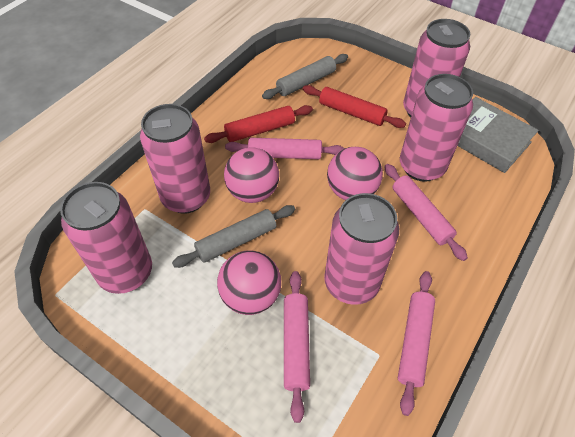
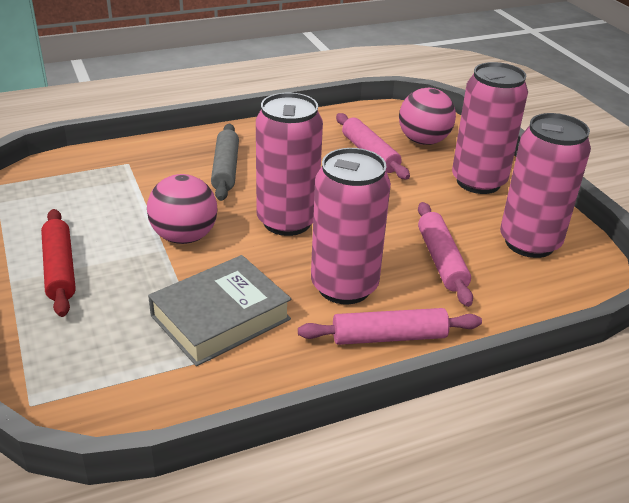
grey rolling pin: [172,205,295,268] [262,54,348,99] = 2 -> [211,124,239,201] = 1
pink ball: [217,251,281,315] [224,147,279,203] [327,147,383,200] = 3 -> [147,174,218,244] [399,88,456,145] = 2
pink can: [60,182,152,294] [140,104,210,214] [324,193,399,305] [400,74,473,182] [403,19,470,117] = 5 -> [256,93,323,236] [311,148,391,304] [452,62,528,194] [500,113,591,258] = 4
pink rolling pin: [225,138,345,159] [284,271,310,423] [384,164,468,261] [398,271,435,416] = 4 -> [298,308,482,345] [336,113,410,180] [418,202,473,307] = 3
red rolling pin: [204,105,313,143] [303,85,406,128] = 2 -> [41,209,76,317] = 1

